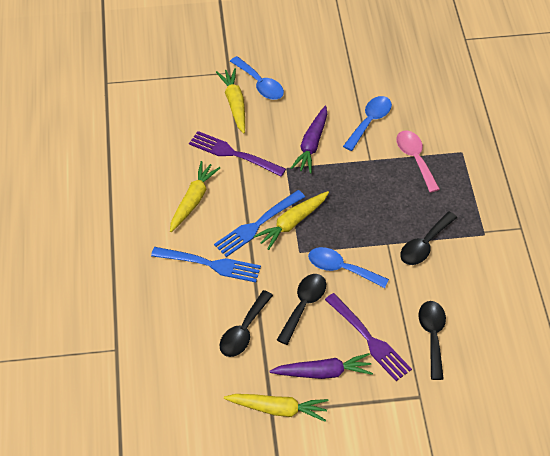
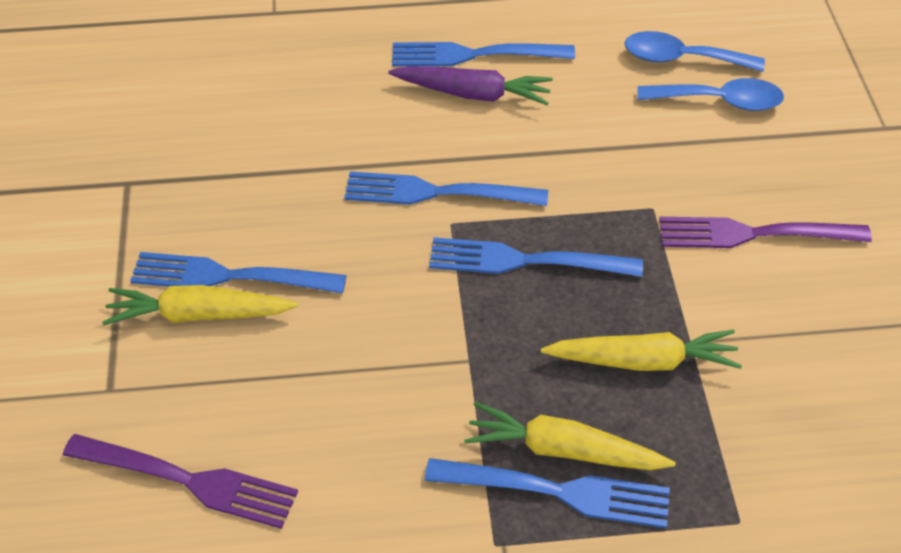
black spoon: [220,290,273,357] [277,274,326,345] [400,212,457,265] [418,301,446,380] = 4 -> none = 0
blue fork: [151,247,261,282] [214,190,305,257] = 2 -> [130,252,346,293] [344,171,548,206] [392,42,575,66] [425,458,670,528] [429,237,643,277] = 5
blue spoon: [230,56,284,100] [308,247,389,288] [343,96,392,151] = 3 -> [624,31,765,72] [638,78,784,111] = 2
pink spoon: [396,130,440,193] = 1 -> none = 0
purple carrot: [269,353,373,379] [291,106,327,174] = 2 -> [388,66,553,105] = 1
yellow carrot: [170,161,220,232] [216,68,245,134] [224,394,328,422] [253,191,329,250] = 4 -> [102,285,298,325] [464,402,676,470] [541,330,742,371] = 3

